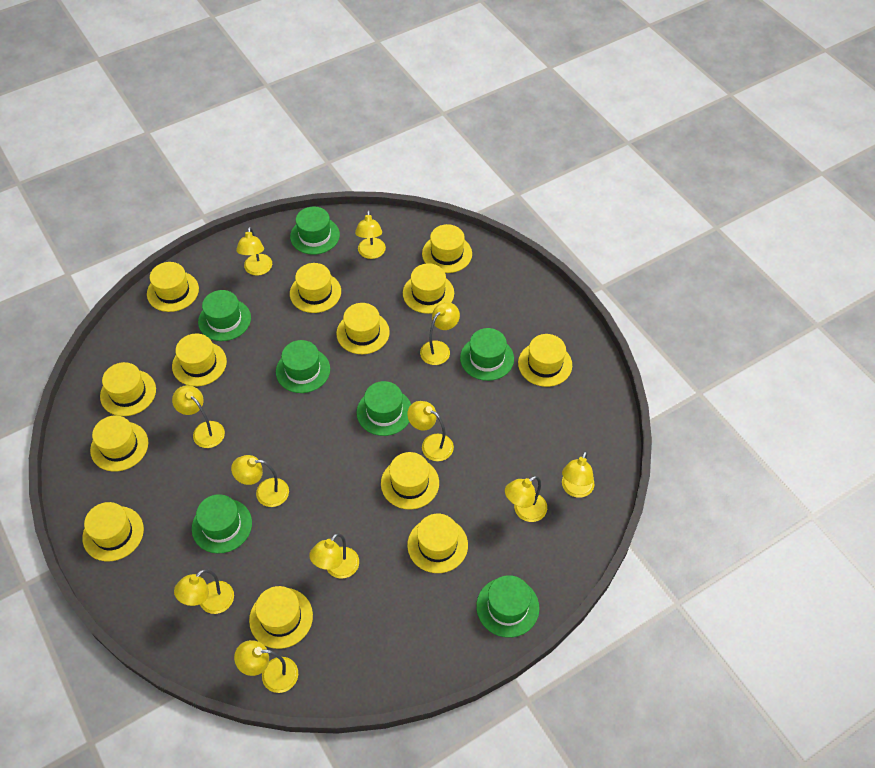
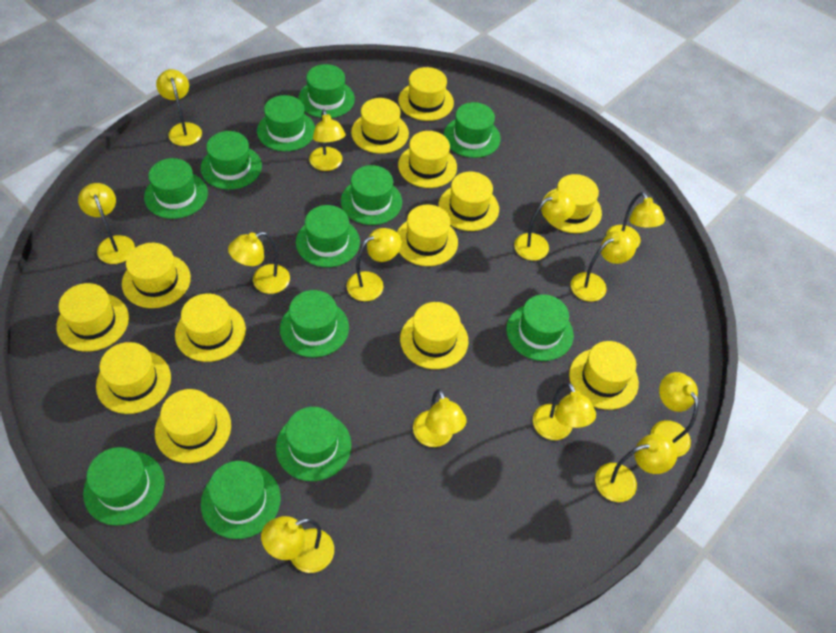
green hat: [192,494,252,554] [198,290,251,341] [276,340,330,393] [290,207,340,255] [356,381,411,436] [460,328,514,381] [476,575,539,638] = 7 -> [83,447,165,526] [144,158,208,219] [201,131,262,190] [201,461,281,539] [257,95,315,151] [276,407,351,481] [280,290,349,358] [296,205,360,267] [298,64,355,118] [341,165,402,225] [444,102,501,158] [506,295,574,361] = 12
yellow lamp: [172,385,225,448] [174,569,234,614] [231,455,289,507] [234,640,298,693] [236,227,272,276] [309,533,359,579] [355,210,386,259] [407,401,454,461] [420,302,460,365] [505,476,547,522] [562,451,594,498] = 11 -> [78,183,135,264] [156,69,202,146] [228,232,290,294] [261,516,334,573] [309,109,346,171] [347,228,401,301] [413,389,466,447] [514,191,576,260] [533,382,596,440] [571,230,636,302] [595,434,678,502] [606,192,665,248] [651,372,699,457] = 13

